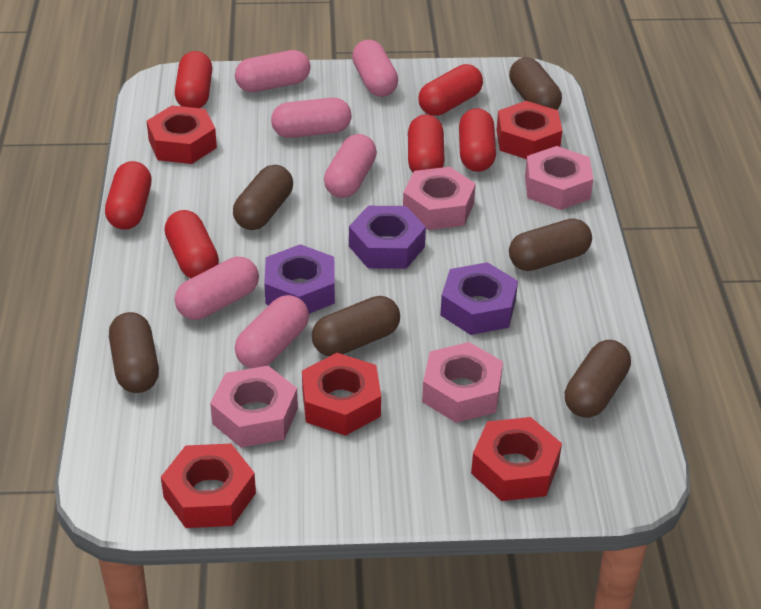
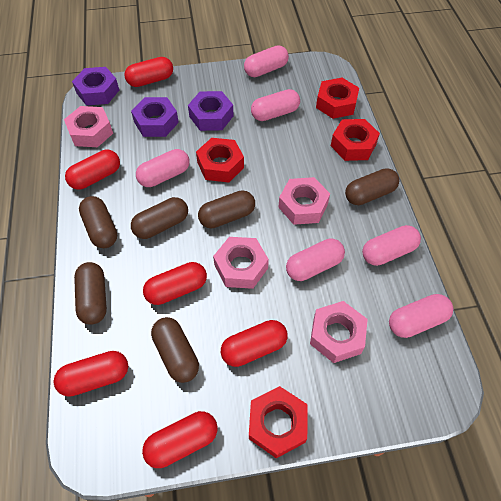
red nut: [147,105,217,164] [161,444,256,528] [302,353,381,436] [471,417,562,501] [497,101,562,159] = 5 -> [196,138,244,182] [249,386,308,458] [316,78,359,119] [331,119,380,161] = 4

